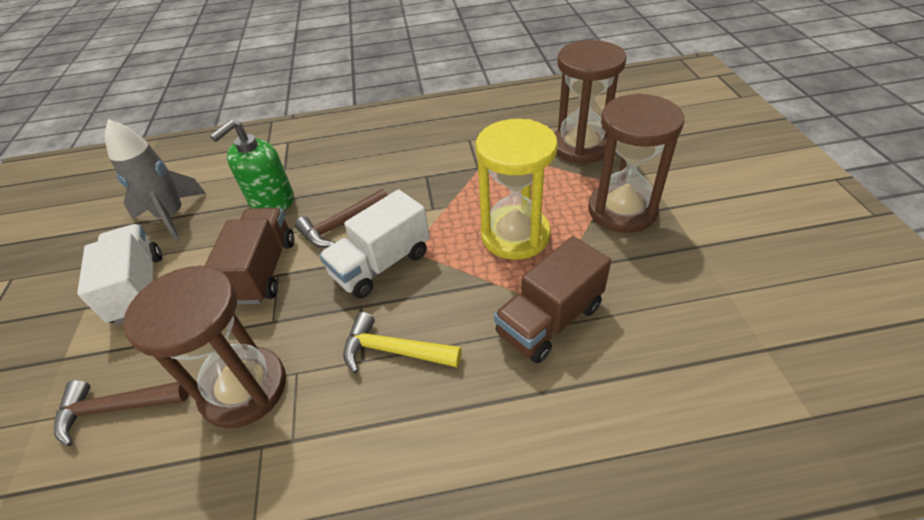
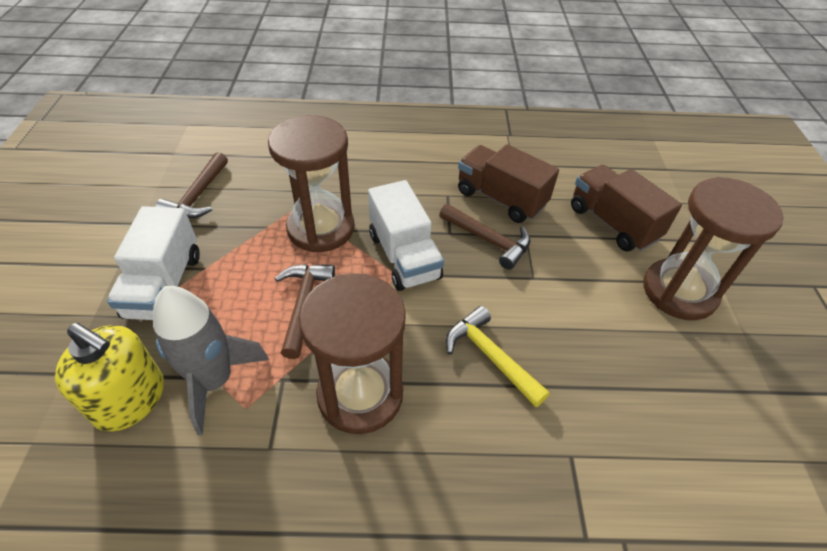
brown hammer: [54,380,189,446] [295,189,388,248] = 2 -> [155,152,228,218] [275,264,335,359] [439,204,530,270] = 3
green soap dispenser: [210,120,294,211] = 1 -> none = 0
yellow hourglass: [476,119,558,260] = 1 -> none = 0
yellow soap dispenser: none = 0 -> [55,323,164,431] = 1

